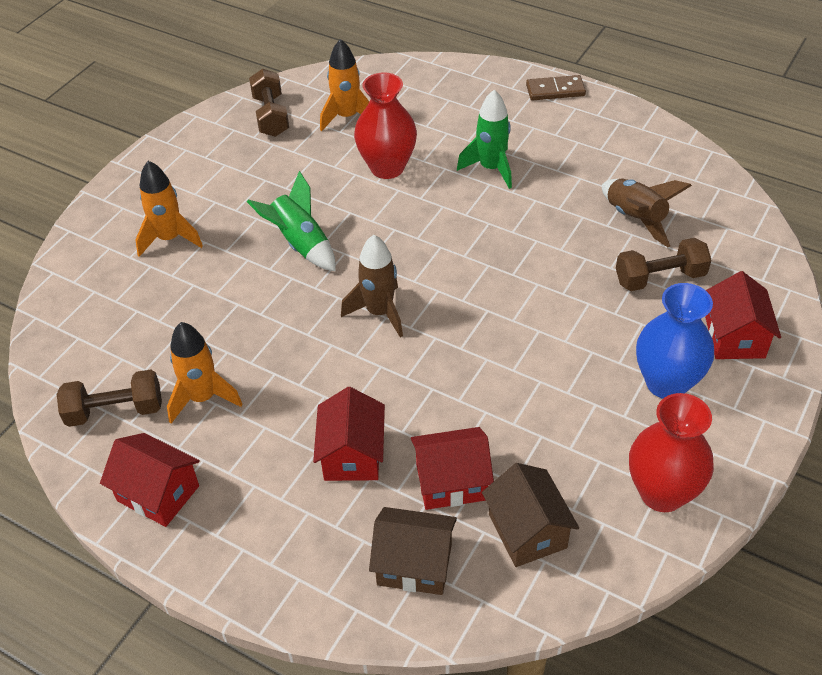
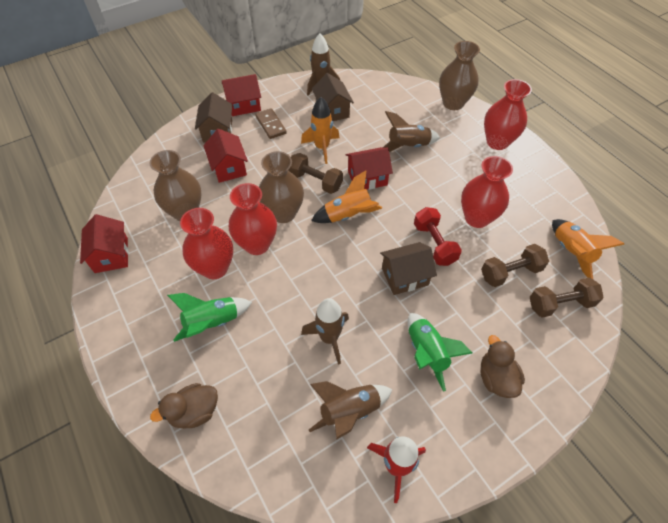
blue vase: [636,283,714,399] = 1 -> none = 0
brown duck: none = 0 -> [150,383,218,429] [481,335,525,398] = 2
brown house: [369,507,457,595] [482,463,579,567] = 2 -> [195,93,232,143] [312,73,354,121] [380,242,437,295] = 3
brown rocket: [341,235,403,337] [602,179,692,247] = 2 -> [301,298,349,365] [307,34,340,96] [309,381,392,440] [384,111,440,152] = 4
brown vase: none = 0 -> [149,150,202,221] [259,151,304,223] [439,41,480,110] = 3
red dumbbell: none = 0 -> [414,207,462,266] = 1
red rocket: none = 0 -> [367,436,426,503] = 1
red vase: [354,72,417,179] [629,393,714,512] = 2 -> [180,208,233,279] [229,183,277,255] [461,156,513,228] [484,79,532,150] = 4

